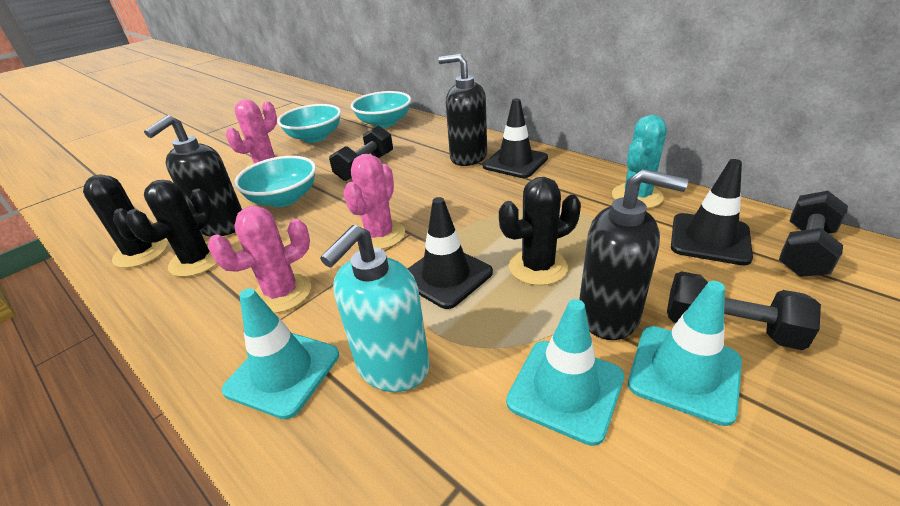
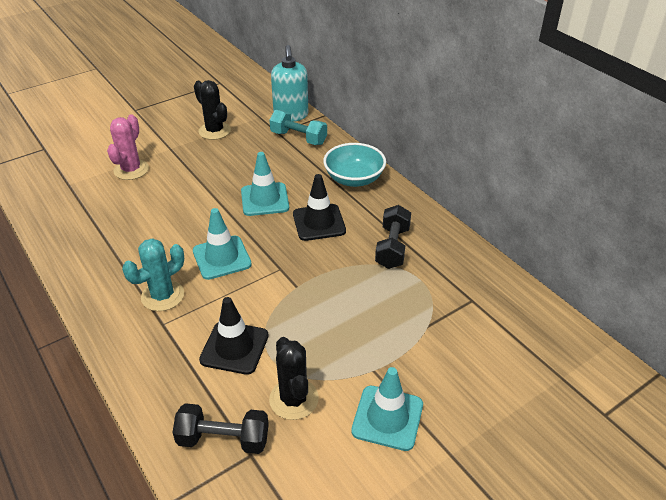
black cactus: [83,174,167,268] [126,180,217,277] [499,177,581,286] = 3 -> [194,80,231,140] [269,337,319,420] = 2
black dumbbell: [329,125,393,181] [667,271,821,350] [779,191,848,277] = 3 -> [172,403,269,454] [375,205,411,269] = 2
black soap dispenser: [144,115,242,237] [438,54,487,166] [579,169,688,340] = 3 -> none = 0
black traffic cone: [408,197,493,309] [483,98,548,178] [671,159,753,265] = 3 -> [199,297,268,375] [293,174,346,241] = 2
pink cactus: [208,206,311,313] [226,99,279,168] [343,154,405,249] = 3 -> [107,114,149,180] = 1
turquoise bowl: [234,156,316,207] [277,104,341,143] [351,91,411,128] = 3 -> [323,143,386,187] = 1
turquoise dumbbell: none = 0 -> [270,110,327,145] = 1

